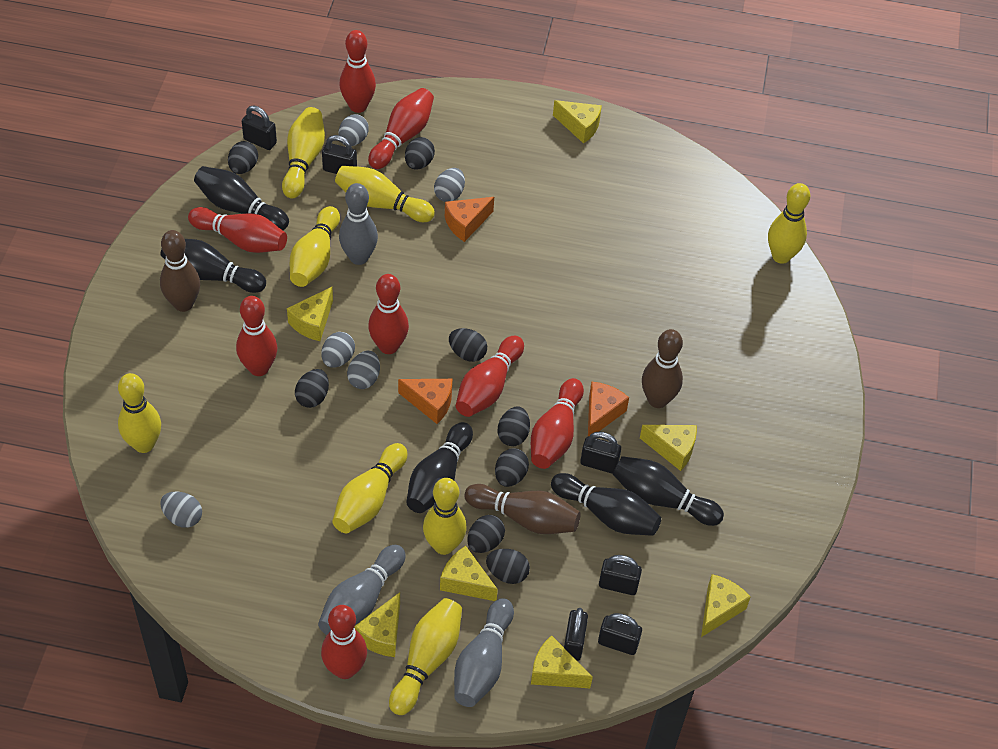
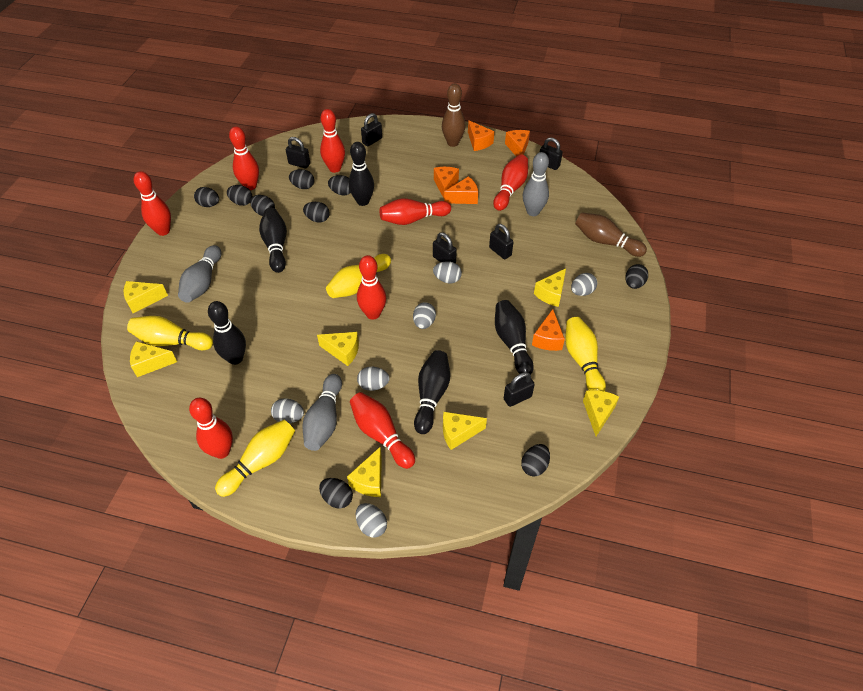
black egg: [228,141,258,174] [295,369,329,408] [405,137,435,170] [449,328,487,362] [467,515,505,553] [486,549,530,584] [495,448,529,487] [498,407,530,446] = 8 -> [194,187,219,207] [227,185,252,206] [250,195,275,216] [289,169,314,189] [303,202,330,222] [319,478,353,509] [328,175,351,195] [521,444,550,477] [625,264,648,289] = 9
brown bowling pin: [160,230,200,312] [465,484,581,534] [642,329,683,408] = 3 -> [442,83,465,147] [575,212,647,257] = 2
grey egg: [160,492,202,528] [321,332,355,368] [338,114,369,146] [347,351,380,389] [434,168,465,202] = 5 -> [271,398,304,423] [356,503,387,538] [357,367,390,391] [413,302,436,329] [433,261,462,283] [571,273,597,296] = 6
orange cheese: [398,379,452,424] [445,197,494,242] [588,381,629,436] = 3 -> [434,167,459,198] [444,176,478,204] [468,120,495,151] [505,130,530,157] [532,309,565,351] = 5
yellow bowling pin: [118,373,161,453] [282,107,325,198] [290,206,340,287] [332,443,407,533] [335,166,435,222] [389,598,462,715] [423,478,466,555] [768,183,810,264] = 8 -> [127,316,213,350] [215,420,295,497] [326,254,391,298] [565,317,606,391] = 4

